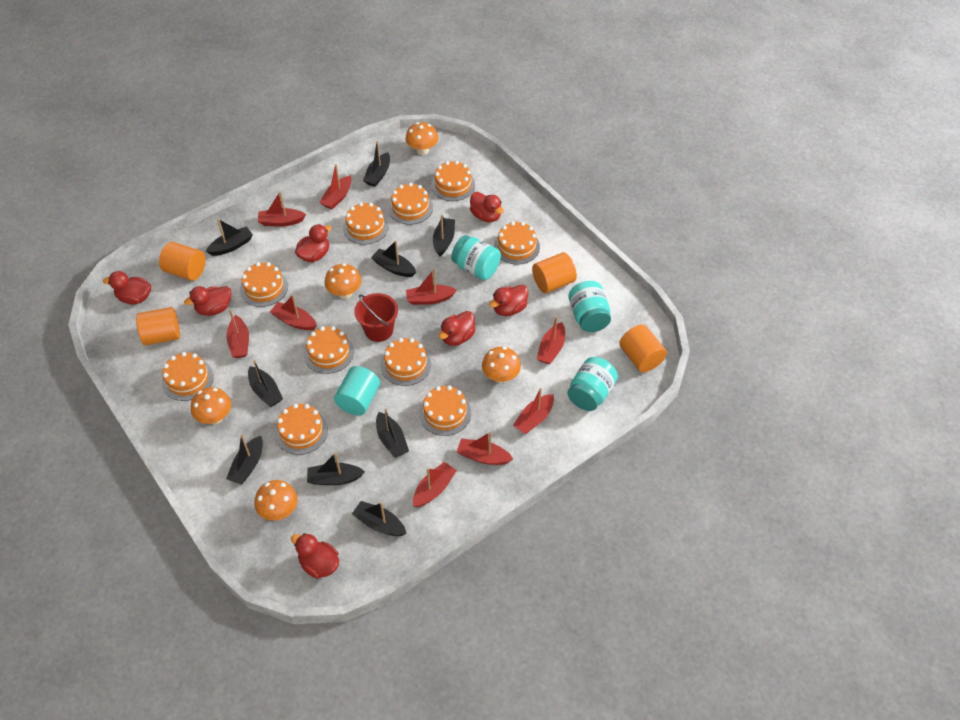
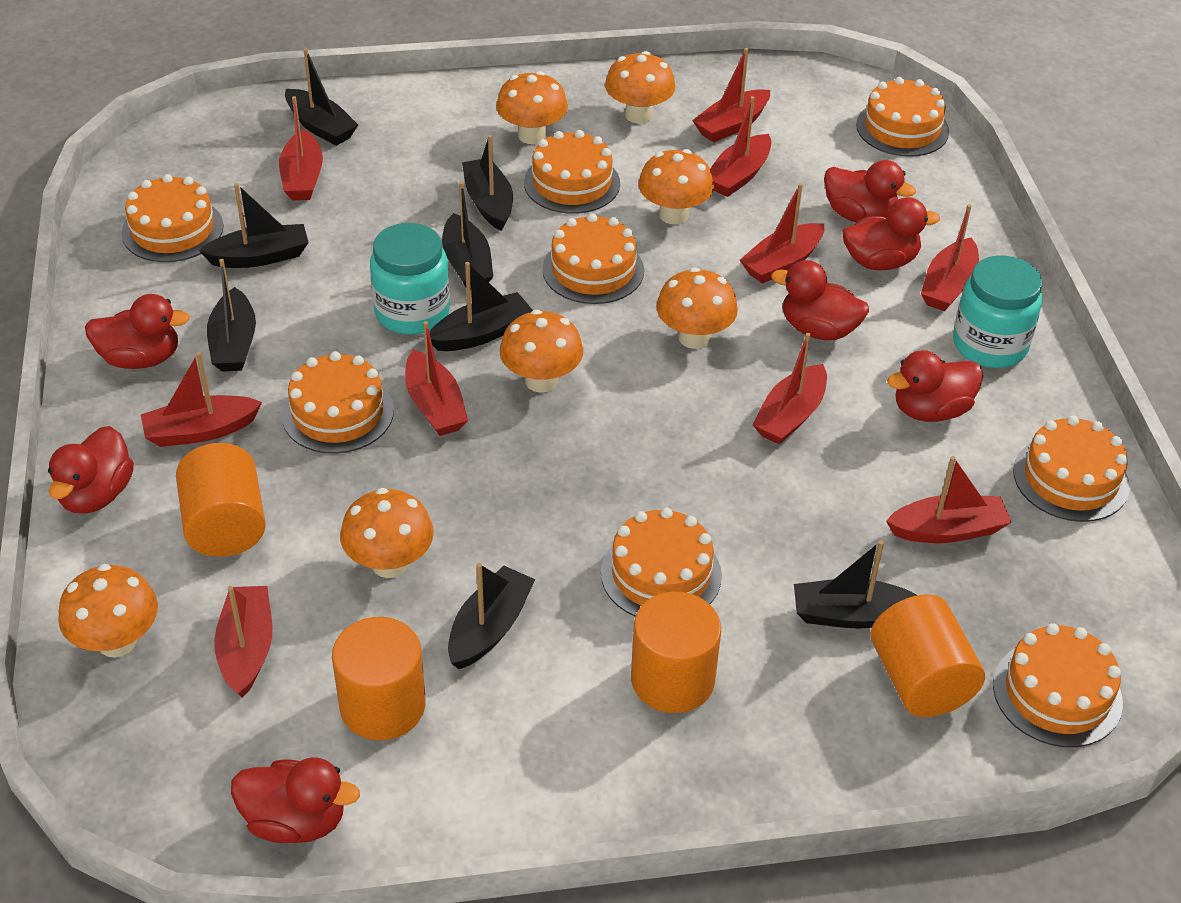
black boat: [206,219,253,256] [226,434,263,484] [248,360,283,407] [307,452,365,485] [352,501,406,536] [363,141,390,187] [371,241,416,277] [376,409,409,458] [433,215,455,257] = 9 -> [199,183,309,268] [207,259,256,372] [285,48,358,146] [429,262,533,351] [442,182,493,287] [448,563,536,669] [462,135,513,231] [794,540,917,629] = 8
orange cake: [162,352,214,401] [240,262,288,307] [275,404,328,455] [304,326,354,374] [343,202,389,245] [381,338,431,386] [388,183,433,225] [419,385,471,436] [431,161,475,201] [494,221,540,265] = 10 -> [121,174,223,262] [282,351,394,454] [524,130,620,214] [542,213,644,304] [601,508,722,617] [856,77,949,157] [993,623,1123,747] [1013,416,1130,522] = 8
orange mushroom: [191,387,231,424] [254,480,297,521] [325,263,361,299] [406,122,438,155] [482,347,521,383] = 5 -> [58,564,158,658] [340,488,434,578] [496,71,568,144] [500,309,583,393] [605,51,676,124] [638,149,714,224] [656,267,738,349] = 7
red boat: [226,310,249,358] [258,191,306,227] [270,295,317,330] [319,164,352,210] [406,269,457,305] [413,462,457,507] [457,432,513,465] [513,388,554,434] [537,316,565,364] = 9 -> [141,352,262,447] [214,586,272,698] [279,96,323,200] [405,321,468,436] [692,48,770,142] [710,96,771,197] [740,183,824,284] [752,333,827,445] [886,456,1012,543] [921,204,979,311] = 10
red bucket: [354,293,398,342] = 1 -> none = 0
turquoise cylinder: [334,366,380,415] = 1 -> none = 0
turquoise jar: [451,235,501,280] [568,281,611,332] [568,357,618,411] = 3 -> [370,223,450,335] [953,256,1042,368] = 2

